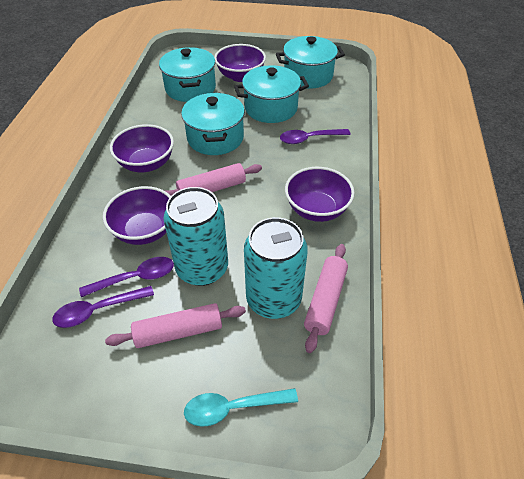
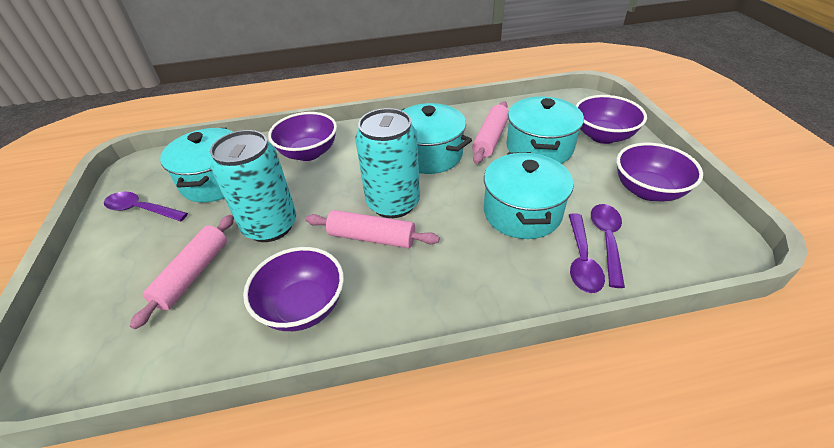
turquoise spoon: [184,388,298,427] = 1 -> none = 0

